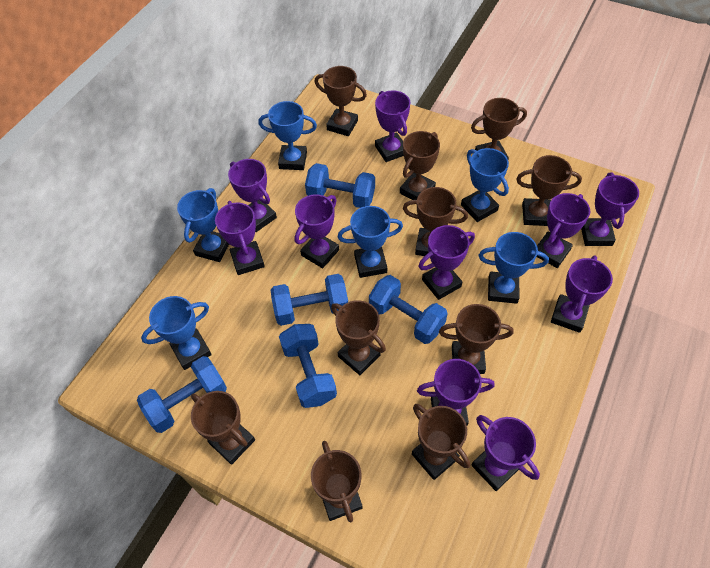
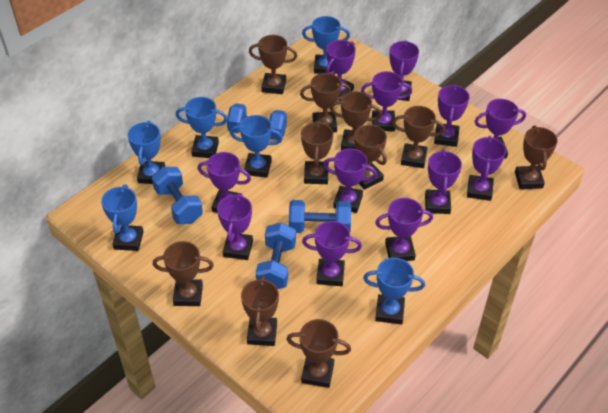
blue dumbbell: [137,356,227,433] [271,274,348,326] [279,324,337,408] [305,163,375,208] [369,275,448,344] = 5 -> [152,167,203,224] [227,103,287,140] [256,222,296,289] [289,200,351,233] = 4
purple trophy: [215,201,265,275] [228,159,277,232] [295,194,339,268] [375,90,410,162] [417,359,495,426] [419,225,475,300] [471,415,540,491] [537,193,590,268] [551,255,613,333] [581,173,639,246] = 10 -> [198,152,251,213] [217,193,253,260] [302,221,362,286] [323,149,377,213] [326,40,356,101] [361,71,412,131] [375,198,433,261] [389,40,419,101] [425,149,462,214] [434,84,470,147] [467,136,506,201] [474,99,526,159] = 12

